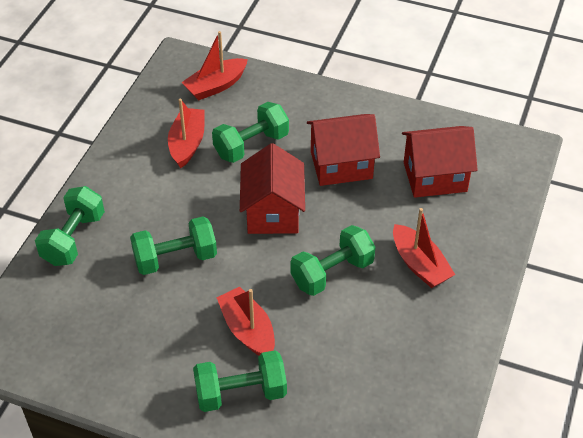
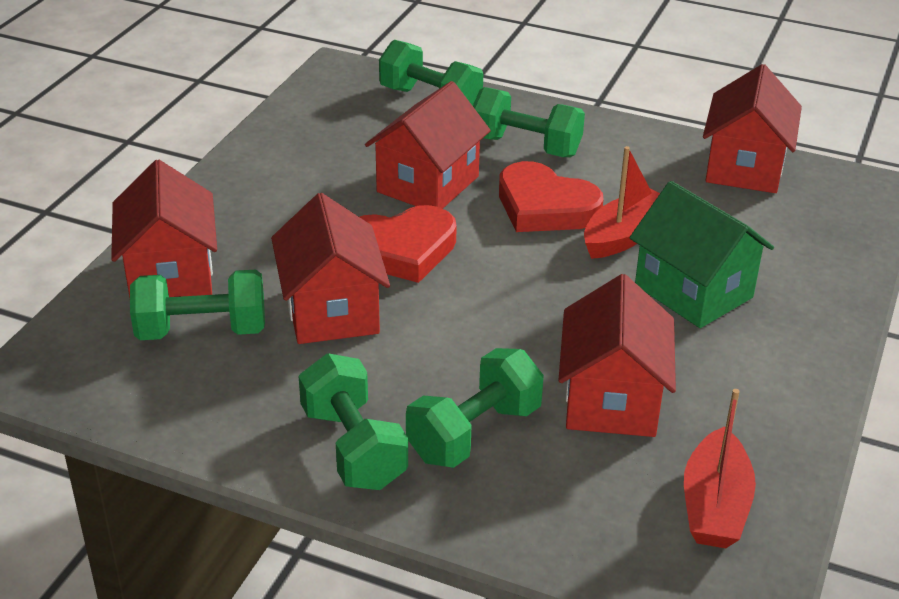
green house: none = 0 -> [630,181,774,328] = 1
red boat: [168,99,205,168] [181,31,248,101] [216,287,275,356] [393,208,455,288] = 4 -> [584,146,660,259] [684,389,756,548] = 2
red heart: none = 0 -> [360,205,457,283] [499,161,604,232] = 2
red house: [240,143,305,234] [307,114,380,186] [402,126,478,198] = 3 -> [111,160,217,298] [271,193,390,344] [365,81,491,209] [558,274,676,437] [703,64,802,193] = 5

